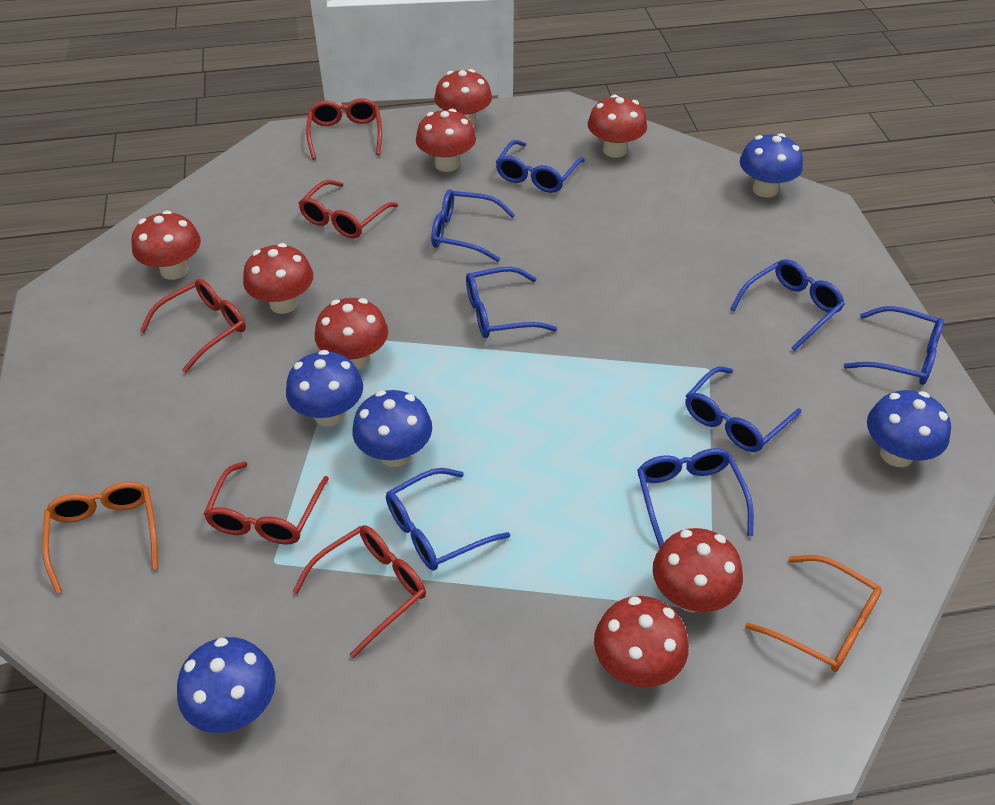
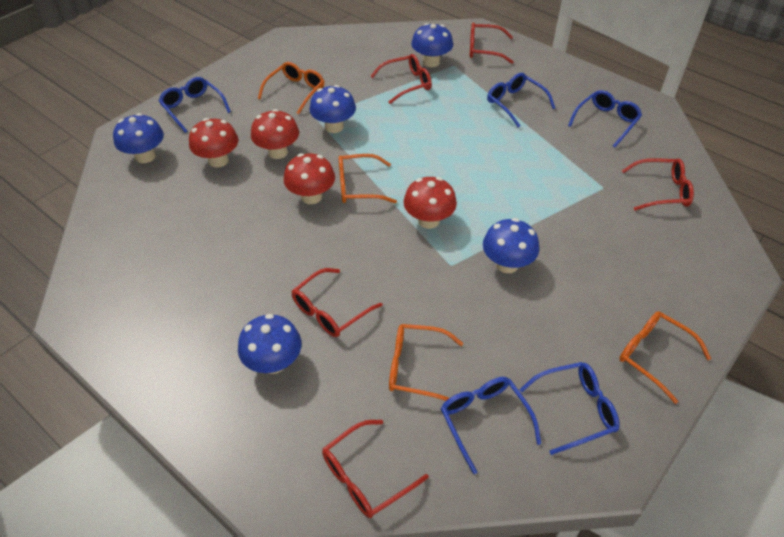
blue glasses: [386,468,510,571] [431,189,515,262] [466,267,557,338] [496,140,585,193] [637,448,754,548] [685,366,801,452] [731,259,845,351] [844,306,944,385] = 8 -> [159,77,231,133] [440,377,541,474] [487,73,555,128] [519,362,620,455] [568,90,642,148] = 5
orange glasses: [42,482,158,594] [745,555,882,672] = 2 -> [258,62,324,114] [339,154,397,203] [389,324,463,401] [619,311,711,404] = 4
red mushroom: [131,210,201,280] [243,243,313,314] [315,298,388,369] [416,109,476,172] [435,69,492,127] [588,95,647,158] [594,596,689,687] [653,528,743,612] = 8 -> [189,118,238,167] [251,109,299,159] [284,153,335,204] [404,177,457,229] = 4

